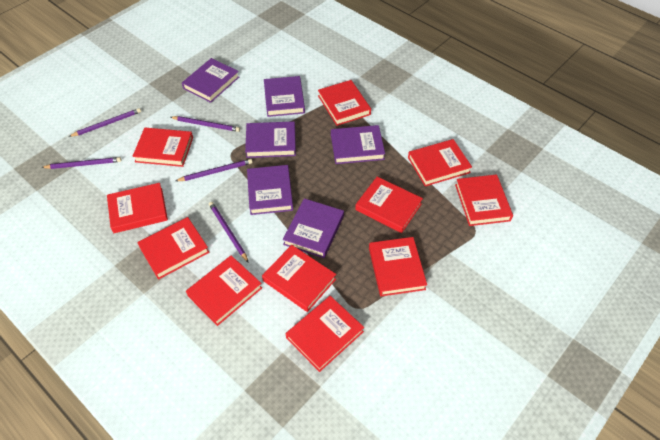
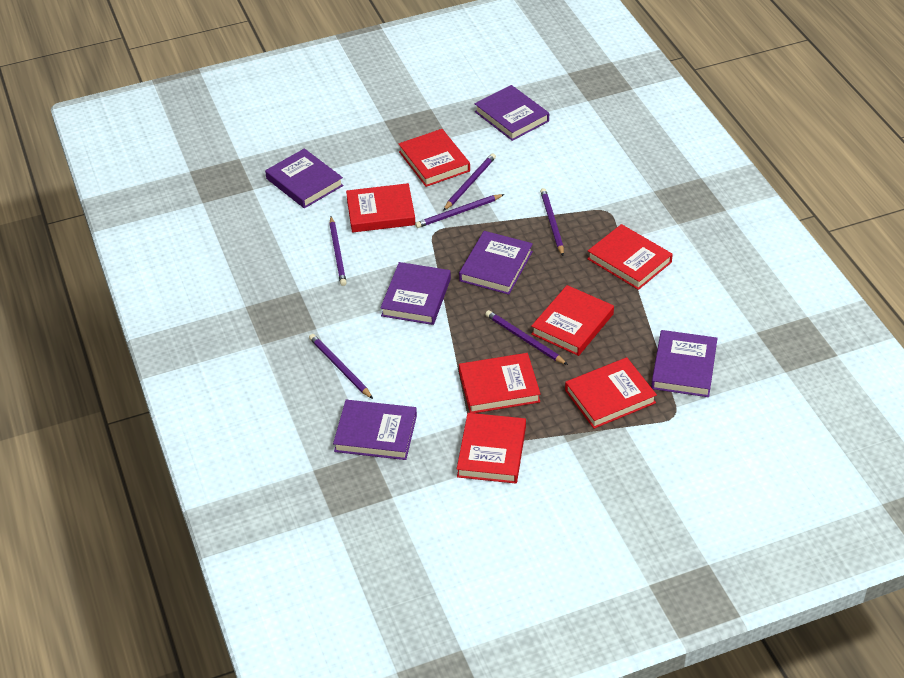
purple pencil: [41,157,121,169] [69,108,141,137] [171,116,240,132] [176,159,253,181] [209,202,249,263] = 5 -> [309,334,373,399] [329,216,347,286] [415,194,504,228] [443,153,496,211] [485,310,568,365] [540,188,564,256] = 6
red book: [107,183,168,233] [132,128,193,167] [137,217,209,280] [186,255,262,326] [262,245,336,312] [286,296,364,372] [318,80,371,126] [355,177,423,233] [369,237,427,296] [408,139,472,186] [455,174,513,226] = 11 -> [346,183,415,233] [399,129,470,187] [457,413,526,484] [459,353,541,413] [531,285,614,356] [565,357,657,429] [587,224,673,290] = 7

